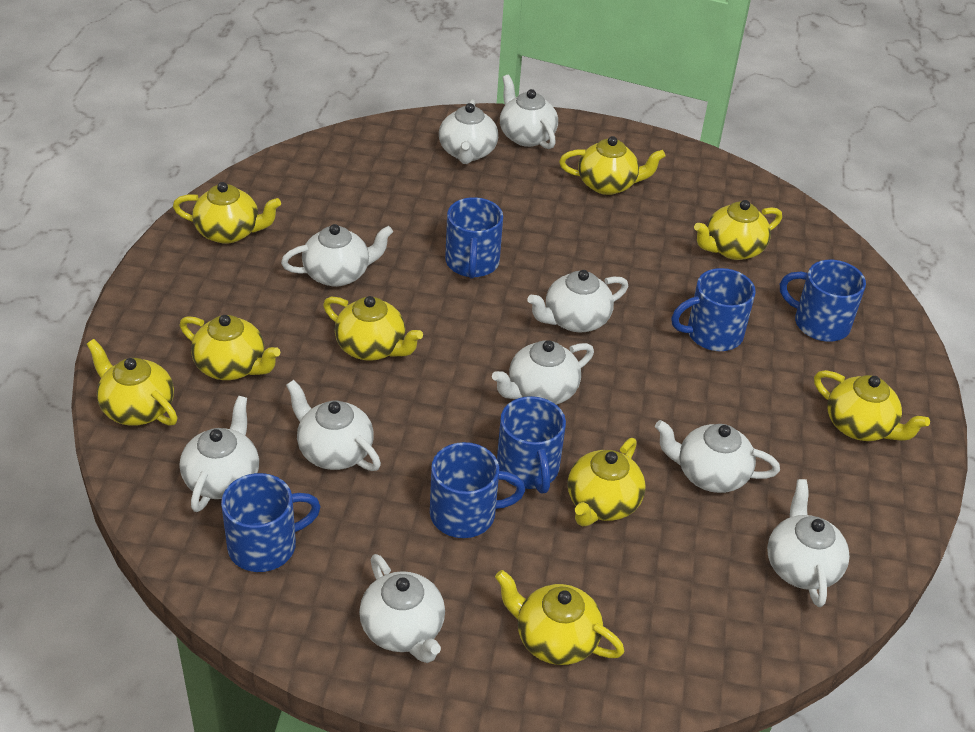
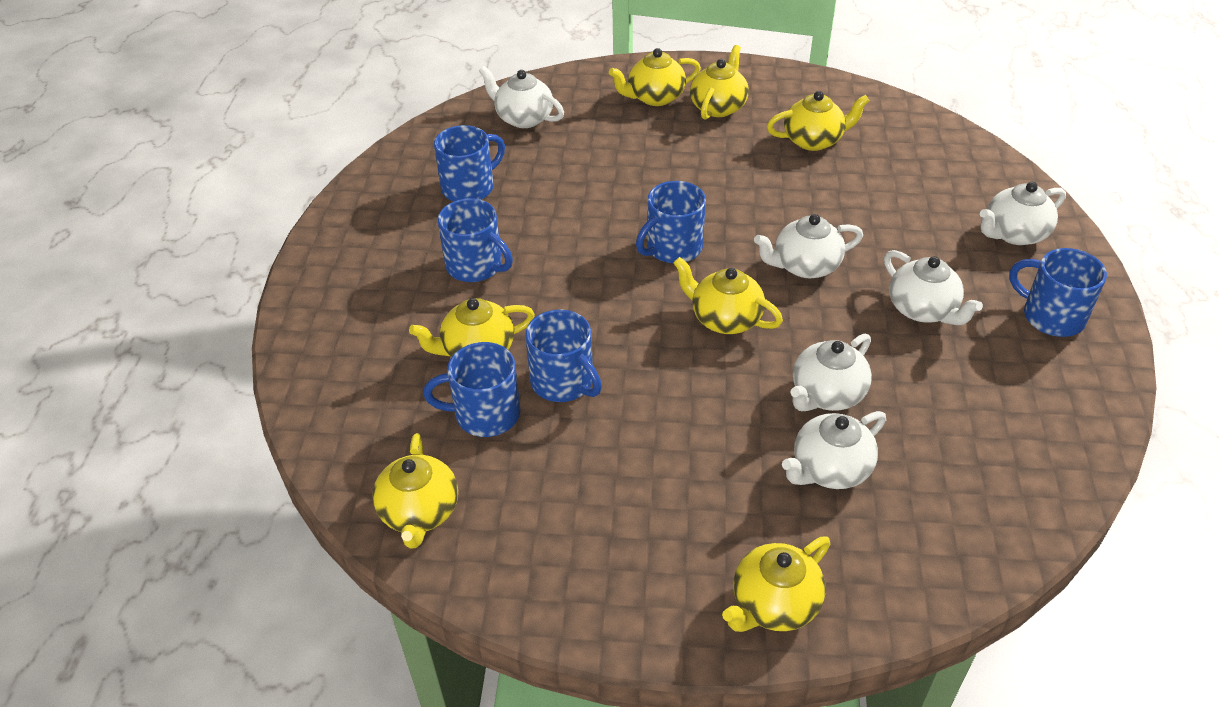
white teapot: [180,396,259,512] [281,224,393,287] [286,380,381,471] [359,554,445,663] [439,99,498,164] [492,340,594,405] [500,75,558,149] [527,270,628,332] [655,420,780,493] [767,479,850,607] = 10 -> [479,66,564,128] [754,214,863,278] [782,411,886,489] [790,334,872,411] [884,250,983,325] [980,182,1066,245] = 6
yellow teapot: [87,339,178,426] [173,182,281,244] [180,315,280,380] [323,296,423,361] [495,570,625,665] [559,136,665,195] [568,438,646,526] [694,200,782,260] [814,370,930,441] = 9 -> [373,433,458,549] [409,298,535,357] [609,48,701,106] [673,257,783,334] [690,45,749,120] [722,536,830,632] [767,91,870,151] = 7

